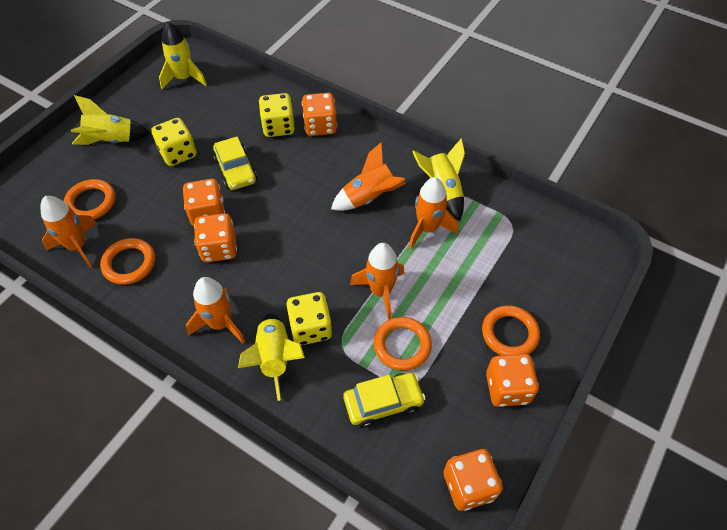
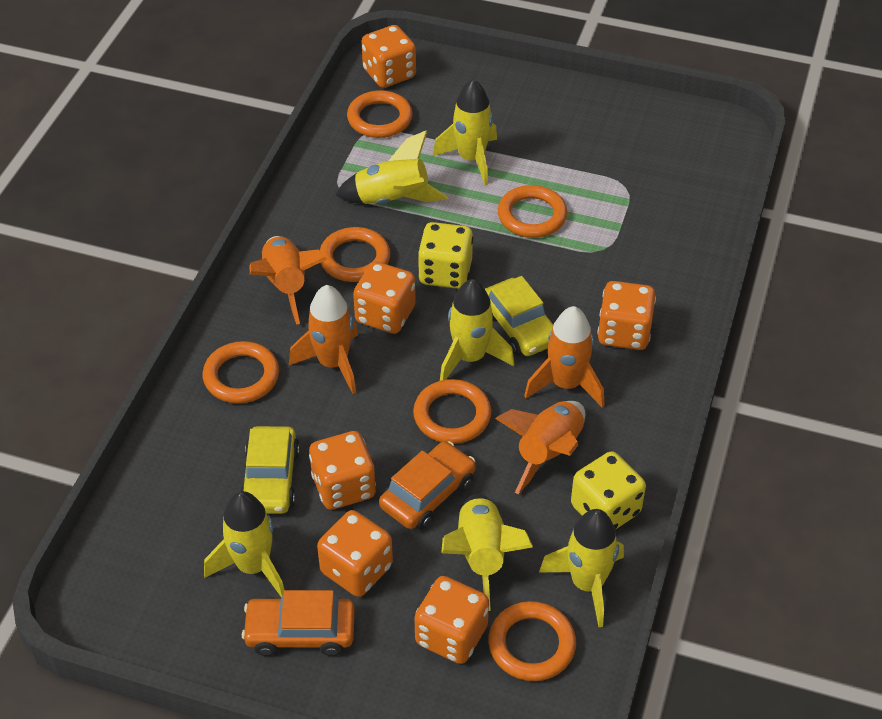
orange car: none = 0 -> [242,590,355,656] [379,441,476,530] = 2
orange dice: [183,179,225,227] [194,213,237,262] [302,93,337,136] [443,449,503,511] [486,354,539,407] = 5 -> [309,431,376,510] [317,510,393,597] [353,262,416,334] [362,25,416,88] [414,576,489,664] [597,281,656,350] = 6
orange ring: [64,179,116,219] [100,238,155,285] [374,317,432,371] [482,305,540,355] = 4 -> [203,341,279,403] [320,227,390,282] [347,90,413,138] [413,379,492,444] [488,601,576,681] [498,185,567,238] = 6
orange rocket: [40,196,97,268] [186,277,245,344] [331,143,406,211] [350,243,404,319] [409,177,458,249] = 5 -> [249,236,327,325] [289,285,358,394] [495,401,585,494] [524,306,605,408] = 4
yellow dice: [151,118,197,166] [259,93,295,137] [286,292,332,345] = 3 -> [418,222,473,289] [571,451,646,530] = 2
yellow rocket: [71,95,150,145] [159,22,207,89] [238,314,305,401] [412,138,465,222] = 4 -> [204,491,284,598] [335,130,448,204] [433,79,497,185] [440,279,515,381] [441,494,533,611] [539,509,624,627] = 6

